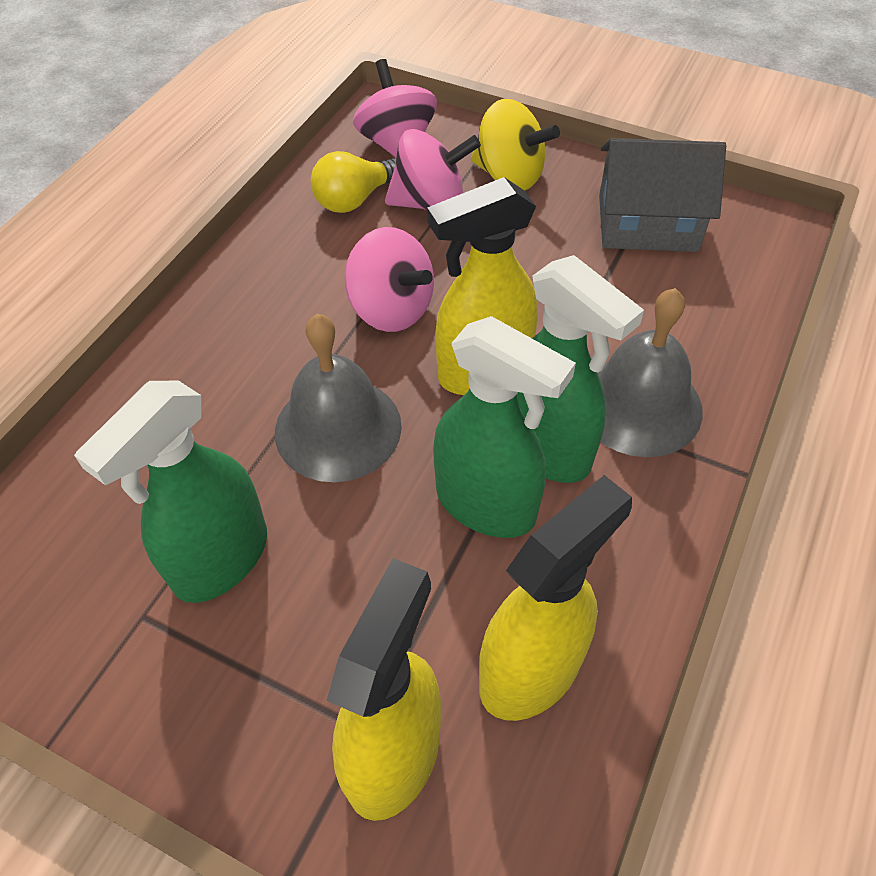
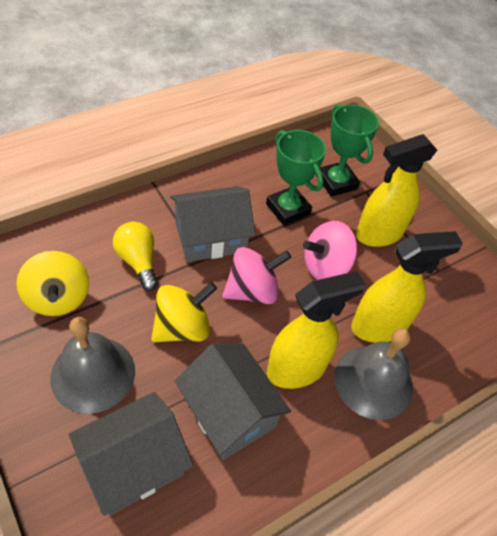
green spray bottle: [74,381,267,603] [433,316,576,538] [517,255,644,483] = 3 -> none = 0
green trophy: none = 0 -> [266,130,326,226] [316,104,379,197] = 2
grey house: [599,138,726,252] = 1 -> [69,392,193,516] [170,186,255,262] [175,343,291,460] = 3
pink spinning top: [345,227,434,332] [353,59,437,158] [385,129,481,210] = 3 -> [222,247,291,304] [303,221,358,280] = 2
yellow spinning top: [471,99,560,191] = 1 -> [16,251,89,316] [151,282,217,342] = 2

